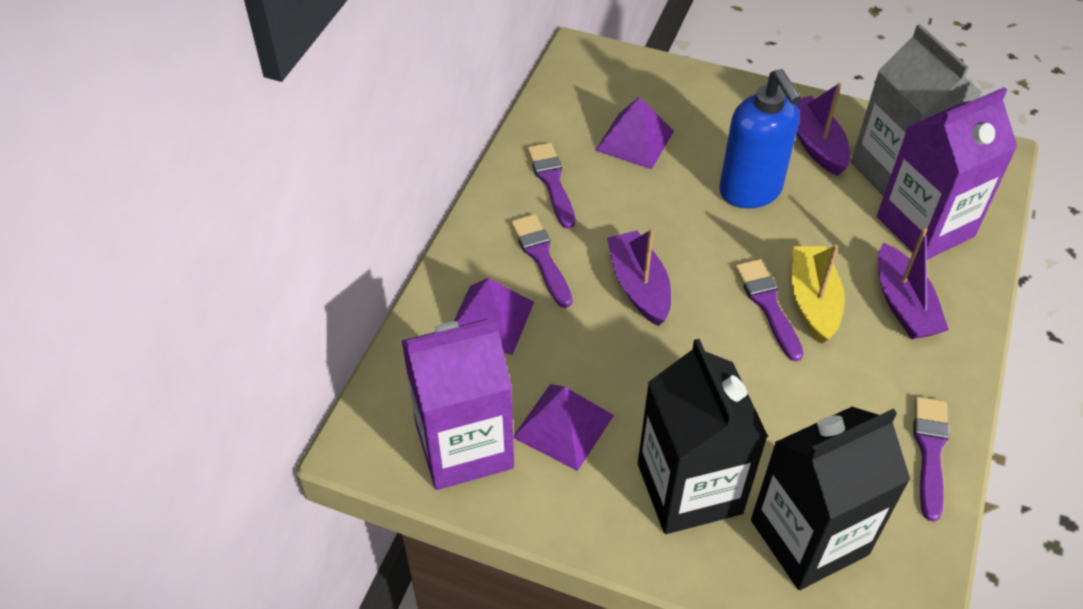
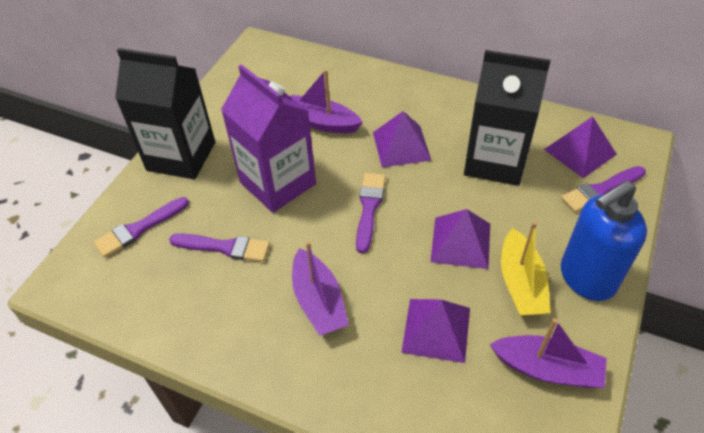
grey carton: [851,24,982,196] = 1 -> none = 0
purple carton: [402,317,514,490] [877,87,1017,260] = 2 -> [221,64,316,213] = 1
purple pyramid: [454,278,534,355] [513,384,614,471] [595,97,674,169] = 3 -> [373,111,432,167] [401,299,470,363] [431,209,490,269] [544,117,617,178] = 4

